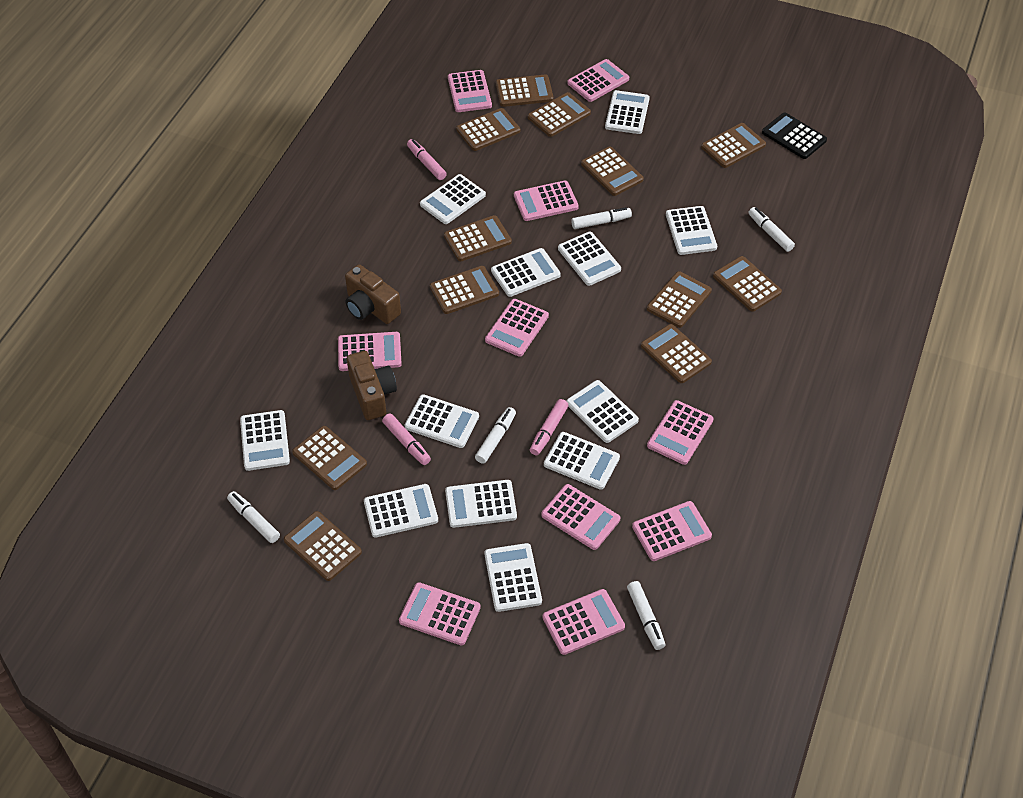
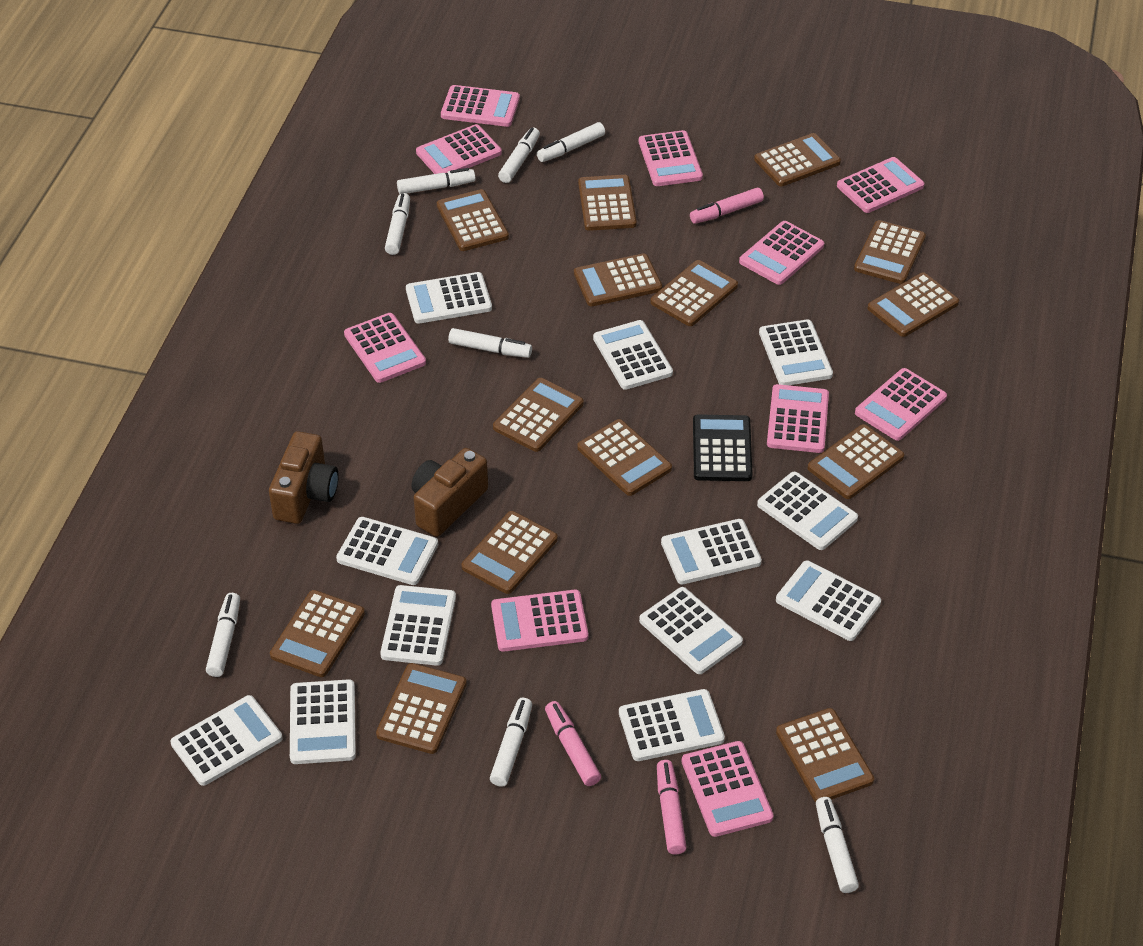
brown calculator: [284,511,362,581] [292,426,367,490] [430,266,499,314] [444,215,512,261] [456,108,520,151] [496,74,553,107] [528,92,591,137] [581,147,644,196] [641,324,712,383] [647,271,712,328] [701,123,766,168] [713,256,782,312] = 12 -> [270,590,365,677] [376,663,467,754] [437,189,509,251] [461,511,558,594] [493,378,584,452] [574,253,662,306] [577,419,672,496] [578,175,637,231] [651,260,738,326] [754,133,841,187] [776,708,874,802] [808,424,904,499] [854,220,926,284] [868,272,959,337] = 14
white marker: [227,491,280,543] [475,407,516,464] [571,207,632,229] [627,581,666,650] [748,207,795,252] = 5 -> [206,593,240,677] [385,193,410,255] [397,168,475,194] [448,328,532,358] [490,698,532,787] [498,127,540,183] [537,122,605,162] [816,797,859,893] = 8

